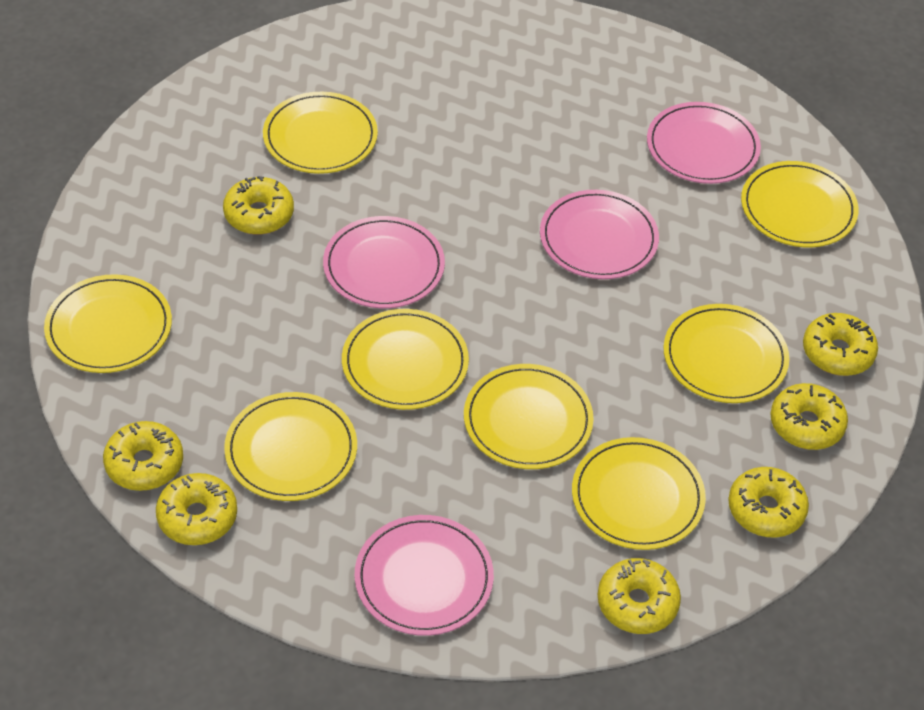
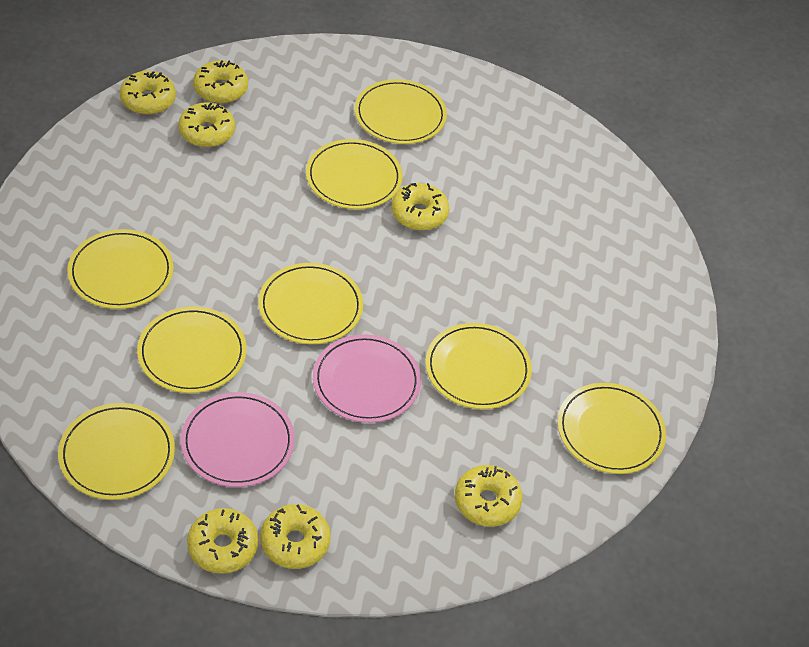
pink plate: [323,216,445,308] [354,515,494,636] [540,190,659,279] [647,102,761,184] = 4 -> [181,392,295,487] [313,334,421,423] = 2

